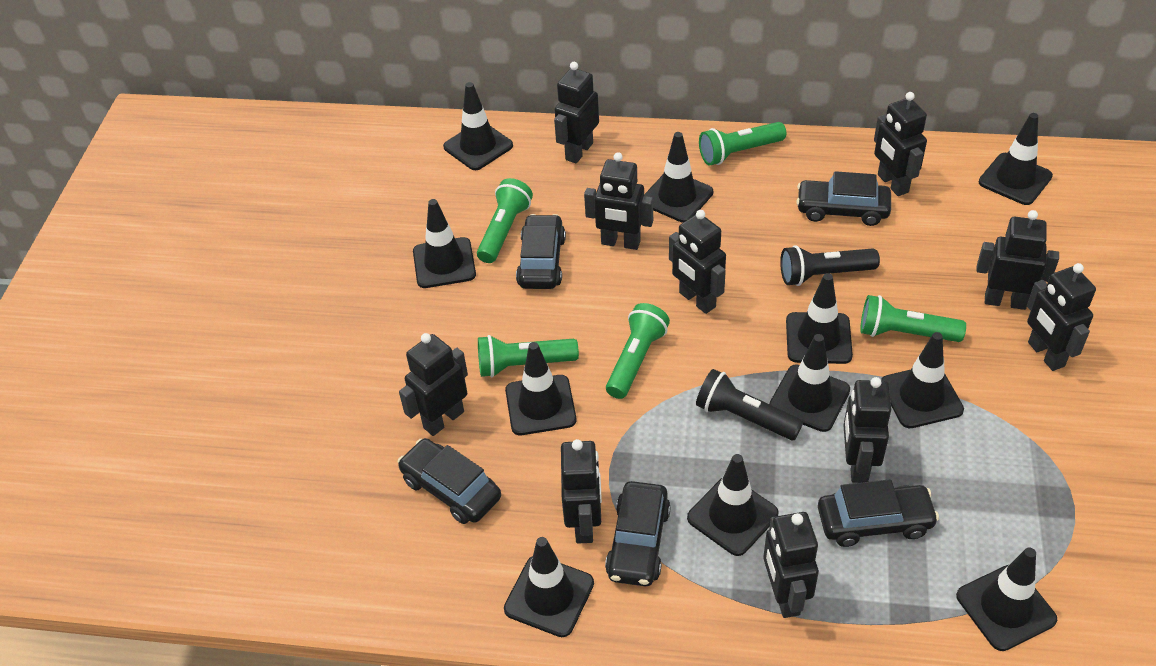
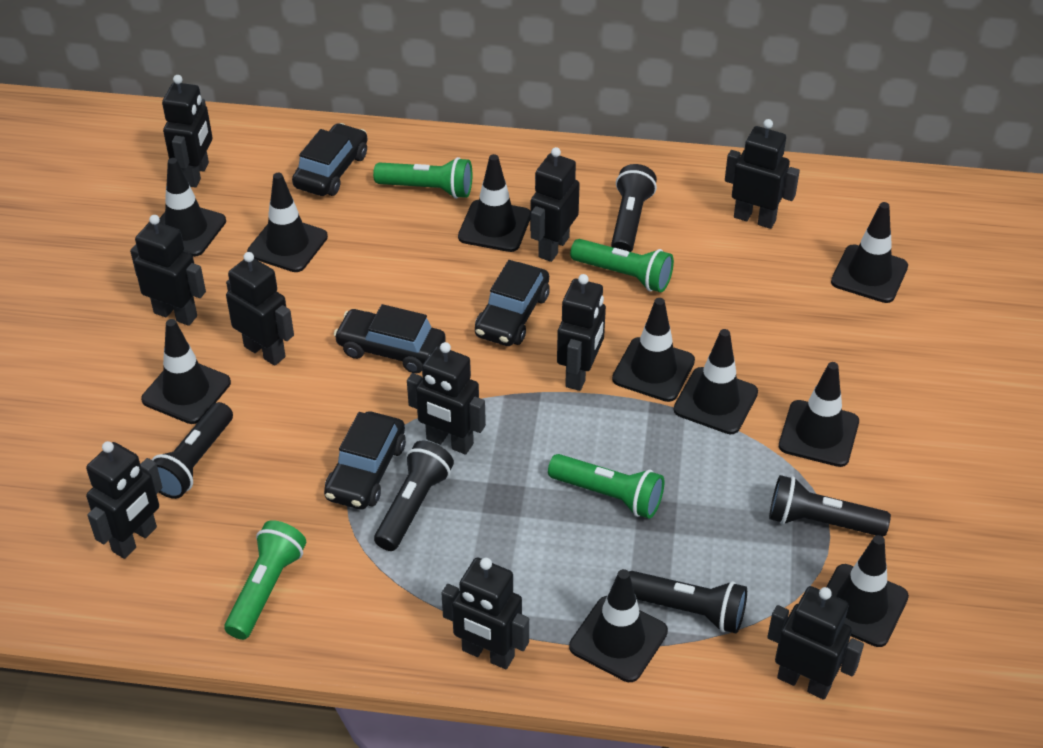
black car: [398,438,501,524] [516,214,566,289] [605,481,671,586] [796,171,891,226] [818,479,939,547] = 5 -> [292,123,368,196] [324,411,406,510] [334,304,446,373] [475,260,550,346] = 4
black flashlight: [696,369,803,440] [780,245,880,286] = 2 -> [152,402,233,499] [374,441,454,551] [611,164,657,252] [628,571,747,634] [769,475,891,537] = 5
black traffic cone: [413,199,476,288] [443,82,513,170] [504,537,594,637] [505,342,576,435] [644,132,713,223] [687,454,778,556] [769,334,850,432] [786,273,853,364] [881,332,964,428] [956,547,1057,651] [979,113,1053,205] = 11 -> [141,319,231,424] [159,158,226,257] [247,173,328,272] [458,154,530,252] [569,569,668,682] [612,298,695,402] [674,329,758,434] [779,362,859,467] [827,535,909,647] [831,202,908,303] = 10
green flashlight: [477,178,533,263] [478,335,579,377] [606,303,670,399] [699,122,786,166] [860,295,966,342] = 5 -> [224,520,306,640] [373,157,472,199] [548,454,664,519] [570,239,674,292] = 4

